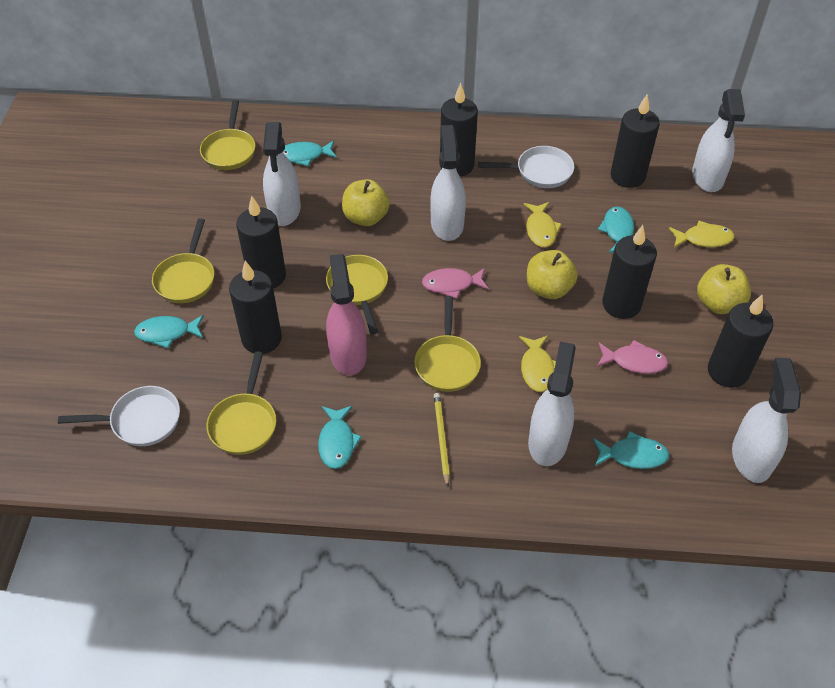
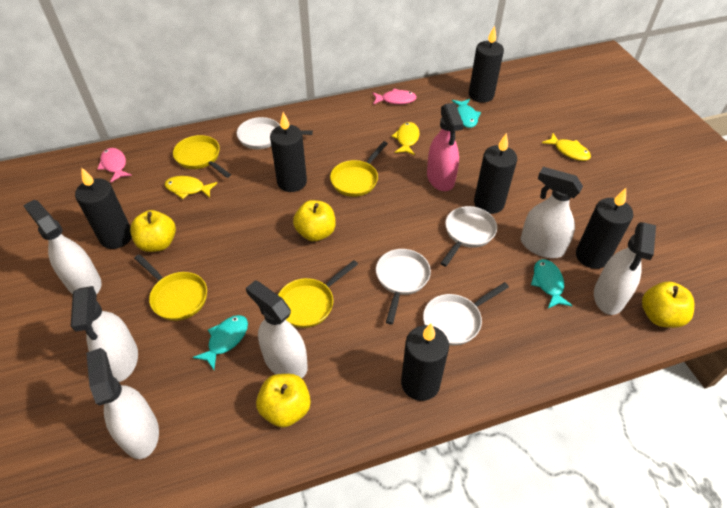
turquoise fish: [134,315,204,348] [283,140,337,166] [318,406,362,469] [593,431,669,469] [598,206,634,253] = 5 -> [193,315,248,370] [452,99,481,128] [531,259,573,308] = 3
white pan: [58,386,180,446] [478,146,574,188] = 2 -> [237,117,313,149] [376,249,431,325] [423,282,509,346] [440,206,497,267] = 4
white spray bottle: [263,122,301,226] [430,125,466,241] [528,341,576,466] [692,89,745,192] [732,358,801,483] = 5 -> [23,200,102,294] [71,286,138,382] [86,348,159,459] [246,280,308,378] [521,167,583,258] [594,222,656,315] = 6
yellow apple: [342,179,390,226] [527,250,578,299] [697,264,751,314] = 3 -> [130,210,176,252] [256,374,311,428] [293,200,336,241] [642,282,694,328] = 4
yellow pan: [152,219,214,303] [200,100,255,170] [207,351,276,455] [326,255,388,334] [414,296,481,392] = 5 -> [134,254,207,321] [173,135,231,178] [278,260,358,328] [330,141,388,197] = 4
yellow pencil: [434,393,450,487] = 1 -> none = 0

